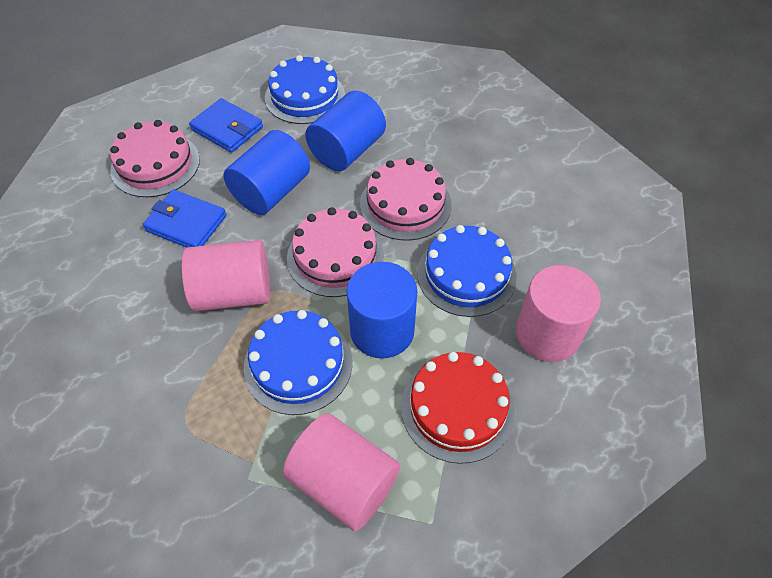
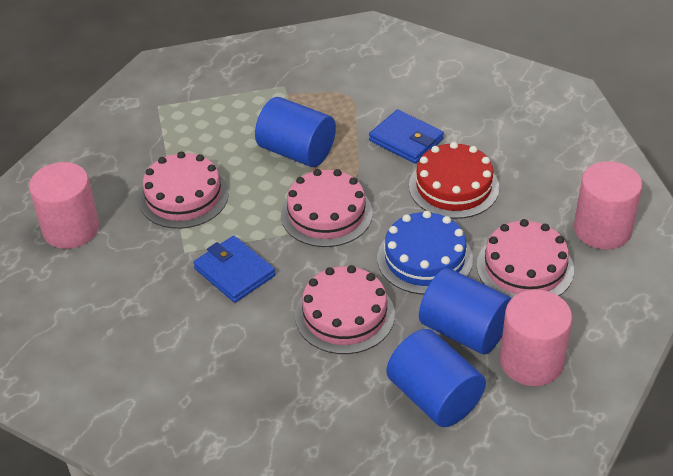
blue cake: [244,310,353,415] [265,55,345,124] [417,225,517,317] = 3 -> [377,211,473,294] = 1
pink cake: [110,120,200,197] [287,207,384,297] [360,158,452,241] = 3 -> [138,151,229,229] [281,169,373,247] [295,265,395,354] [477,219,574,298] = 4

